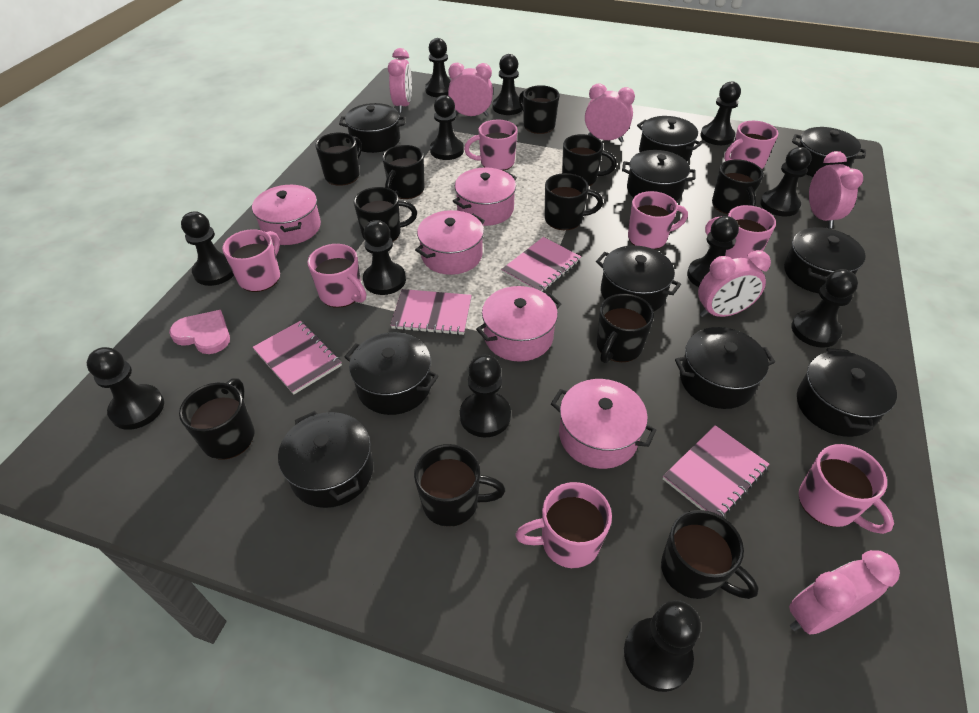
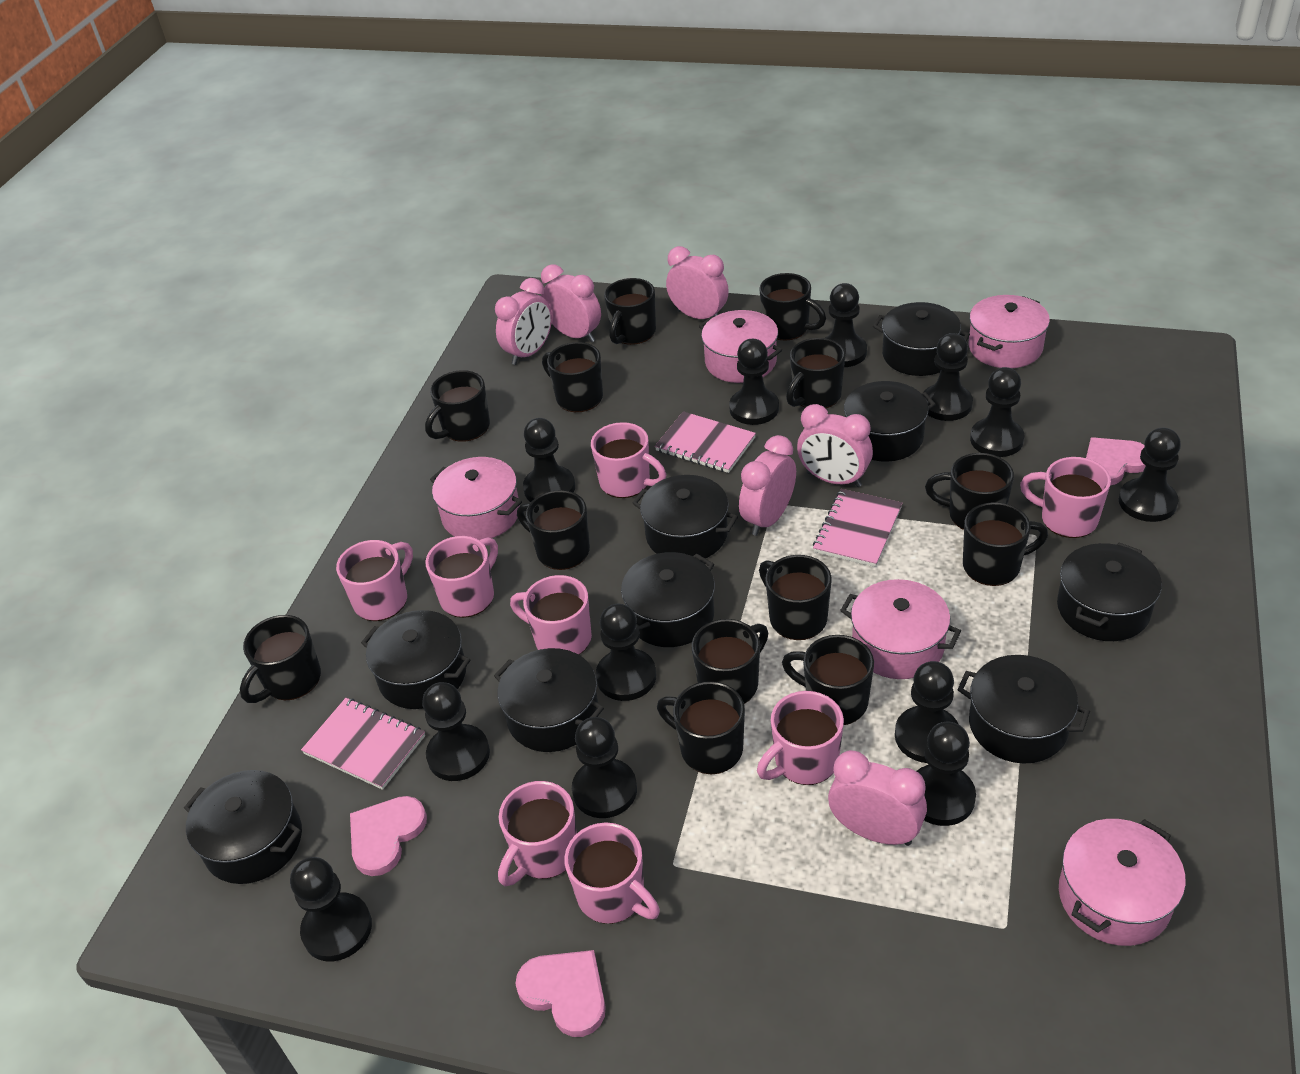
black mug: [179,378,255,459] [315,133,362,186] [354,187,417,242] [382,145,424,199] [414,444,505,527] [519,85,559,134] [545,173,603,230] [562,134,617,186] [597,294,654,363] [661,510,759,599] [712,159,764,214] = 11 -> [240,615,321,703] [425,370,490,442] [517,490,590,570] [542,342,603,412] [604,278,656,345] [657,681,745,774] [692,619,768,704] [759,273,826,340] [759,555,832,640] [782,635,874,725] [786,338,845,408] [925,453,1014,530] [963,502,1048,586] = 13
black pot: [278,411,373,508] [339,103,406,153] [344,332,439,415] [596,245,681,311] [622,150,696,201] [637,116,702,161] [675,327,775,409] [784,227,866,293] [792,127,866,177] [797,348,897,437] = 10 -> [184,770,302,884] [361,610,470,709] [494,648,604,752] [621,552,715,647] [632,475,738,558] [844,381,936,462] [873,302,970,376] [957,655,1090,763] [1057,543,1162,641] = 9
pink heart: [169,310,230,354] = 1 -> [350,796,427,876] [516,950,606,1037] [1086,437,1146,486] = 3
pink notebook: [253,321,342,395] [390,289,472,335] [501,237,581,292] [663,425,769,518] = 4 -> [301,698,425,790] [655,411,756,473] [813,489,902,567] = 3

